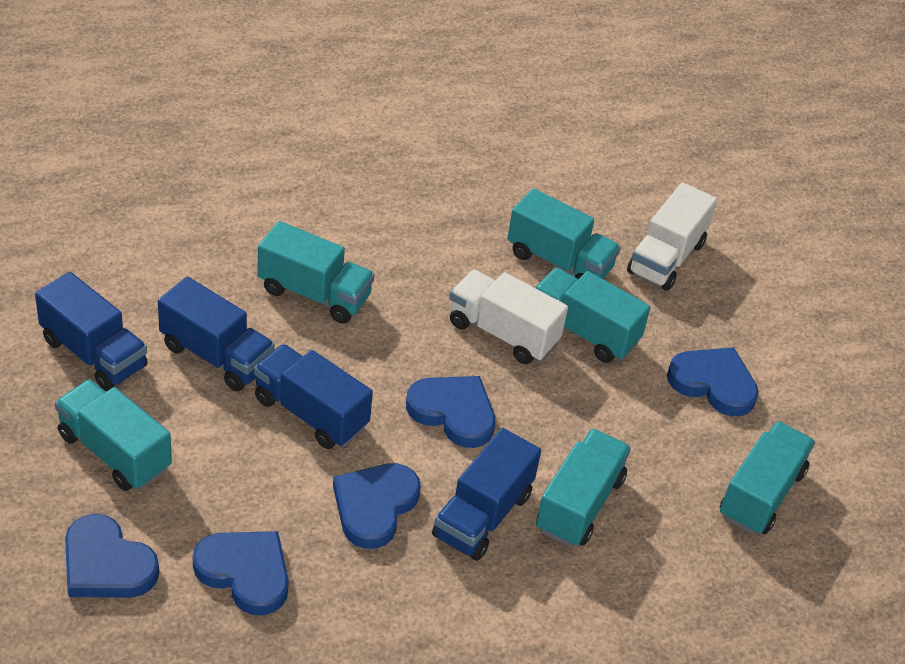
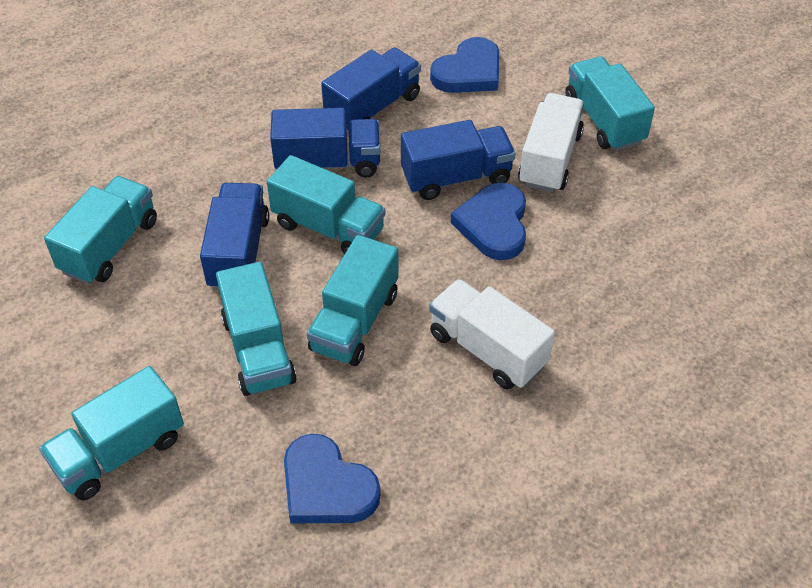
blue heart: [65,514,159,598] [193,531,288,615] [333,463,421,549] [406,376,495,448] [667,347,759,416] = 5 -> [284,434,381,523] [430,37,499,93] [450,183,526,260] = 3

